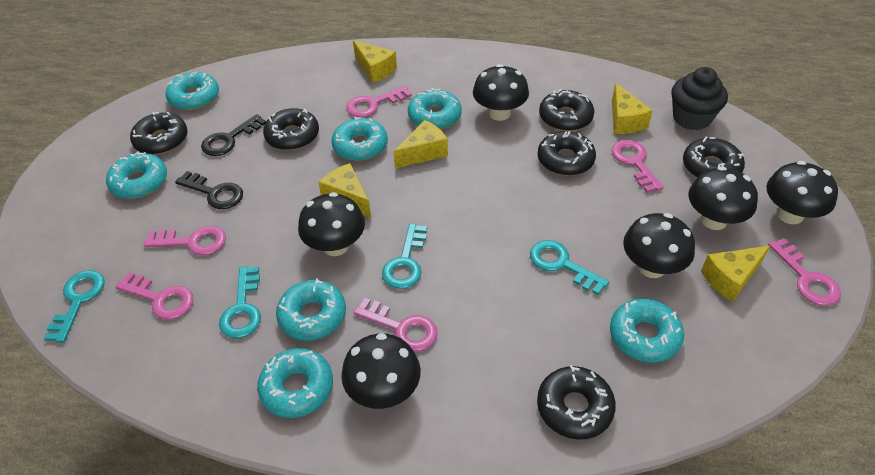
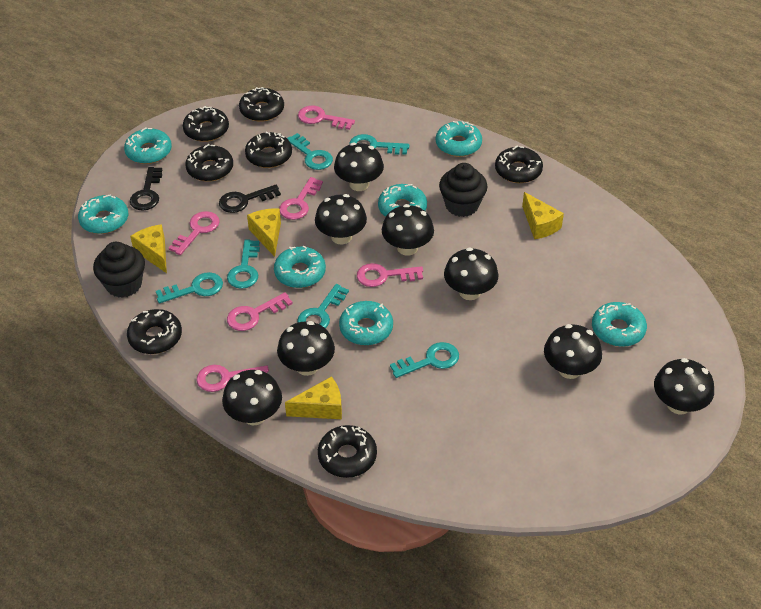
black cupcake: [671,67,728,130] = 1 -> [93,242,145,298] [439,163,487,217] = 2
black donut: [130,112,188,155] [263,108,319,150] [537,365,616,440] [538,131,596,176] [539,89,594,131] [683,136,745,178] = 6 -> [127,309,182,354] [183,106,229,142] [185,144,233,182] [239,87,284,122] [245,132,292,168] [318,425,377,478] [495,146,543,183] = 7
black mushroom: [298,192,365,256] [341,333,421,409] [473,64,529,121] [623,213,695,278] [688,166,758,230] [766,161,838,224] = 6 -> [222,370,282,425] [277,321,335,376] [315,194,367,244] [334,143,384,191] [382,204,434,256] [444,248,499,300] [544,324,602,379] [654,358,714,414] = 8
turquoise key: [44,270,105,343] [219,266,261,338] [382,223,427,289] [530,240,609,295] = 4 -> [156,272,223,303] [227,239,260,289] [287,133,333,170] [297,284,349,328] [349,134,410,155] [390,342,459,378] = 6
yellow cheese: [318,163,371,218] [353,40,397,83] [394,120,448,169] [612,83,653,134] [701,246,770,302] = 5 -> [130,224,167,273] [247,208,281,257] [285,376,342,419] [522,192,564,239] = 4

